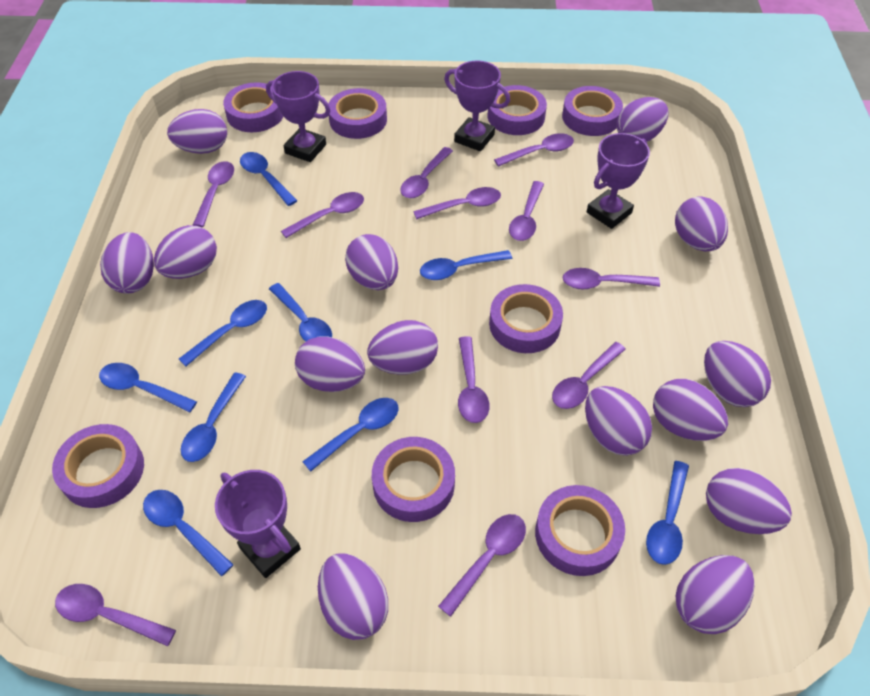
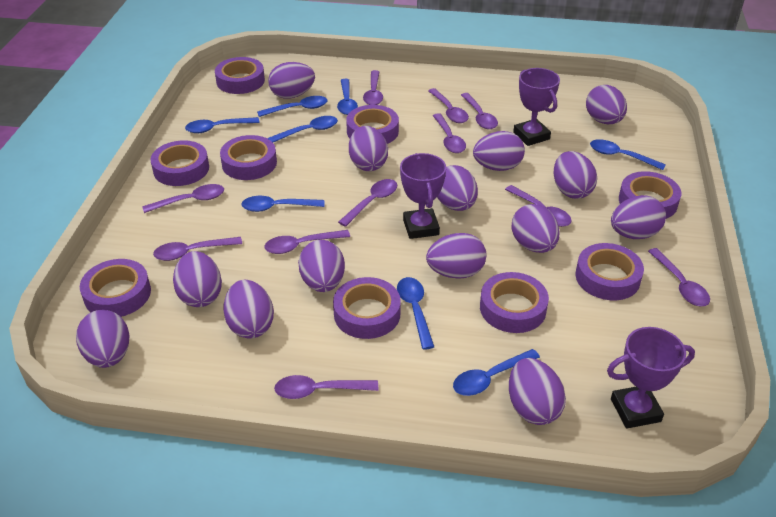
blue spoon: [99,363,197,413] [143,490,234,576] [179,300,267,366] [181,372,246,462] [240,152,297,206] [269,283,332,342] [302,398,399,472] [420,250,512,280] [646,461,689,565] = 9 -> [185,117,260,133] [241,196,324,212] [257,96,327,117] [267,116,338,142] [337,79,358,115] [397,277,434,350] [453,349,540,396] [590,139,666,170] = 8
purple tape: [52,424,144,508] [223,82,283,132] [329,88,387,139] [372,437,455,522] [488,85,547,135] [489,284,563,353] [535,485,625,576] [562,86,623,136] = 8 -> [80,259,151,317] [151,140,209,186] [215,57,265,94] [220,135,277,180] [333,277,401,339] [346,105,399,144] [480,272,549,333] [576,243,644,300] [619,171,681,219] = 9
purple trophy: [215,470,301,578] [266,71,330,162] [444,61,510,151] [587,133,650,229] = 4 -> [400,153,446,239] [513,68,560,146] [607,327,695,429] = 3

